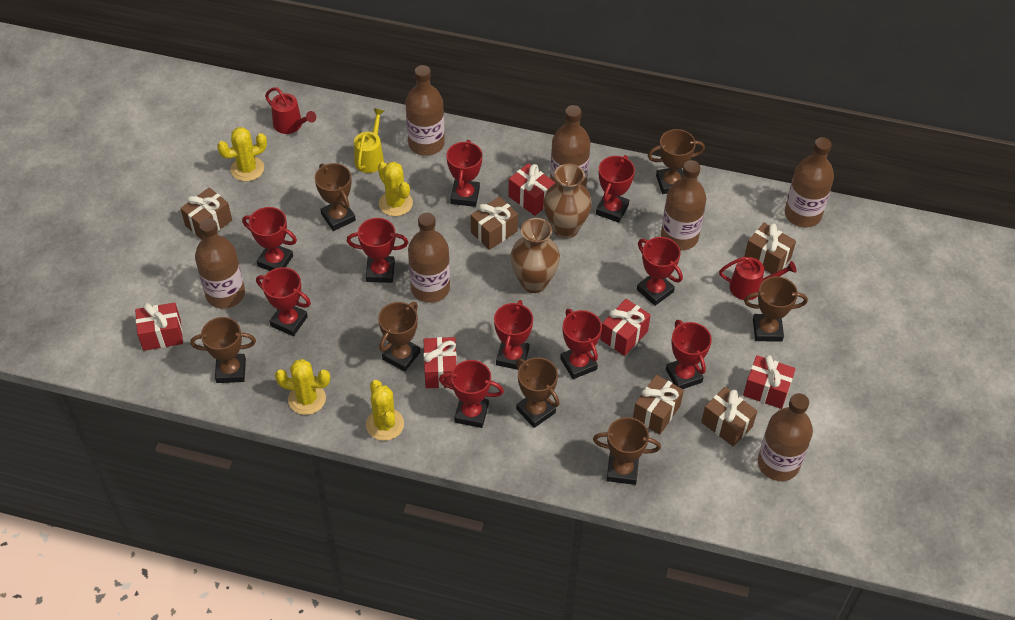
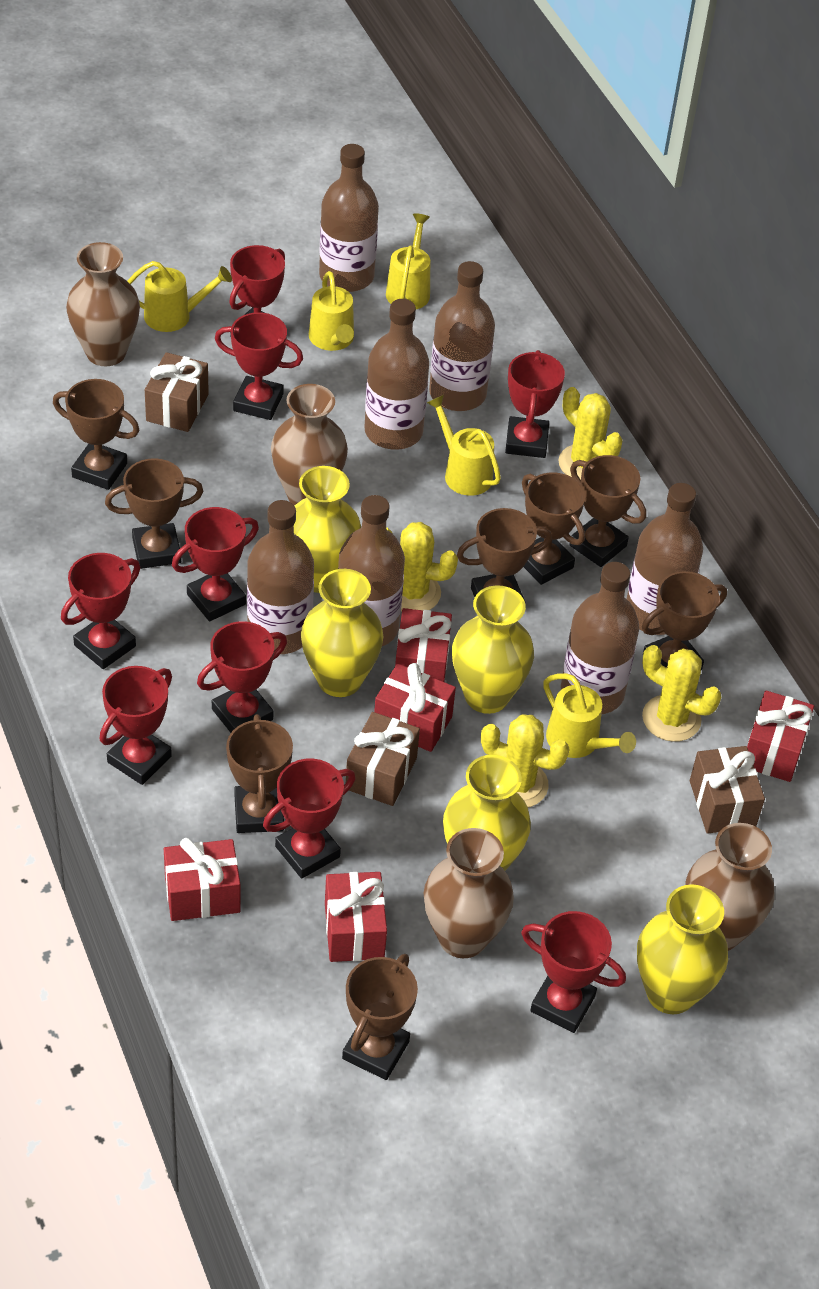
brown gift: [180,187,232,240] [471,197,518,250] [633,375,684,434] [701,387,757,446] [744,223,796,274] = 5 -> [145,352,209,432] [346,712,420,806] [690,746,765,834] = 3
brown trophy: [190,317,256,383] [315,163,356,231] [378,302,420,371] [516,357,560,428] [593,417,661,485] [648,129,705,194] [744,276,808,342] = 7 -> [53,379,139,490] [105,458,203,569] [226,714,293,833] [342,954,418,1080] [457,508,552,601] [522,472,585,585] [569,455,646,567] [642,571,727,670] = 8
brown vase: [510,218,560,293] [543,163,592,239] = 2 -> [66,242,140,366] [271,384,348,506] [424,828,514,958] [685,823,775,951] = 4
red trophy: [242,207,297,271] [256,267,311,336] [347,218,408,283] [439,360,504,428] [446,140,482,207] [494,300,533,370] [560,309,602,379] [596,155,635,223] [637,237,683,306] [666,320,712,389] = 10 -> [61,553,140,669] [100,666,172,785] [172,507,259,621] [197,621,287,733] [215,312,303,420] [229,245,285,337] [263,758,355,879] [505,350,565,458] [521,911,626,1033] = 9
red watering can: [265,87,316,134] [719,257,796,300] = 2 -> none = 0
yellow vase: none = 0 -> [294,466,361,593] [301,569,383,697] [443,755,531,871] [452,585,534,714] [637,884,728,1014] = 5
yellow watering can: [354,108,384,173] = 1 -> [127,261,232,332] [309,271,354,351] [386,213,430,309] [427,395,501,496] [543,673,636,758] = 5

